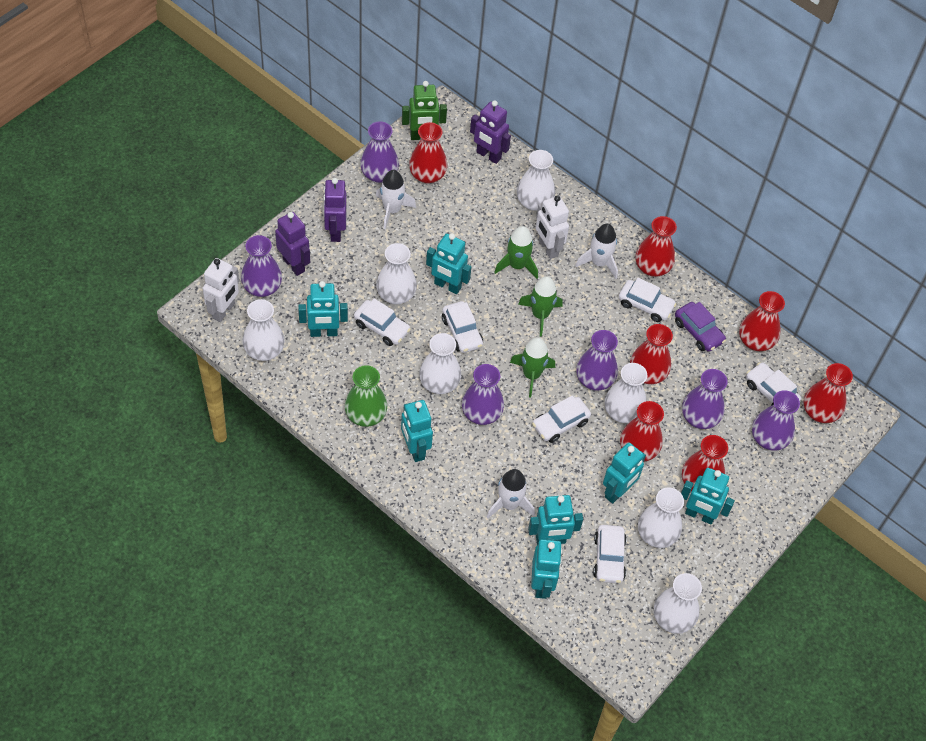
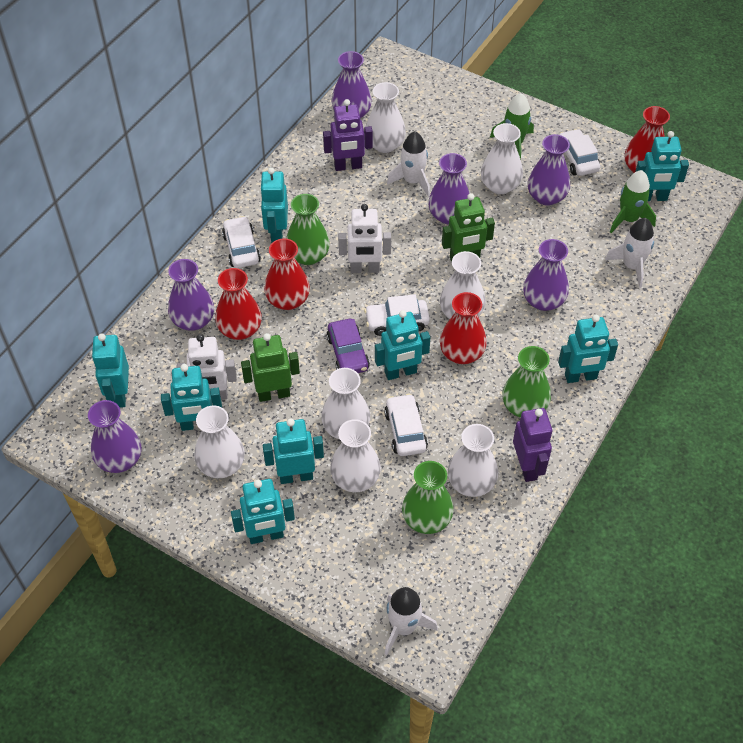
green robot: [402,81,447,140] = 1 -> [241,333,300,402] [442,193,495,262] = 2
green rocket: [494,226,538,279] [510,337,555,398] [518,276,563,336] = 3 -> [490,93,534,160] [610,170,656,233] = 2
green vase: [345,365,387,427] = 1 -> [286,194,330,265] [402,461,454,534] [502,346,551,418] = 3
purple robot: [275,212,310,276] [324,178,347,242] [470,100,511,164] = 3 -> [323,99,373,171] [513,408,552,482] = 2
red vase: [409,122,447,184] [620,401,664,461] [630,324,673,384] [636,216,677,277] [682,435,728,491] [739,291,785,351] [804,363,853,423] = 7 -> [215,268,262,340] [264,238,310,310] [440,292,487,364] [625,106,670,173] = 4
turquoise robot: [298,281,348,337] [401,400,433,462] [426,233,471,294] [528,495,583,545] [531,538,562,599] [603,443,646,504] [681,468,735,524] = 7 -> [92,333,129,408] [161,364,222,431] [231,479,295,544] [260,167,288,243] [263,418,324,484] [375,310,430,380] [558,315,618,383] [635,131,689,201] = 8
white car: [354,299,411,346] [442,301,483,353] [532,396,591,443] [593,525,627,583] [619,278,676,322] [746,362,801,406] = 6 -> [222,216,261,268] [364,294,430,336] [384,394,428,456] [559,129,600,176] = 4

